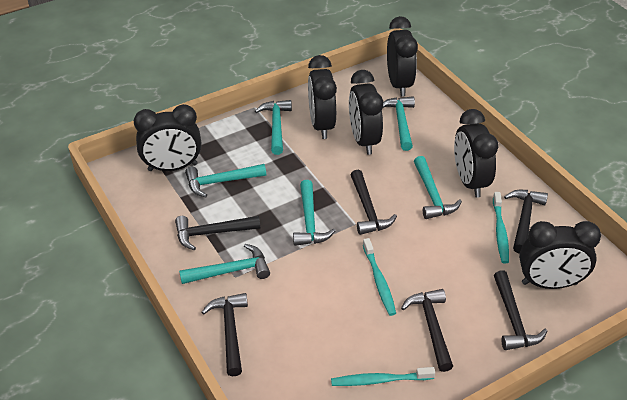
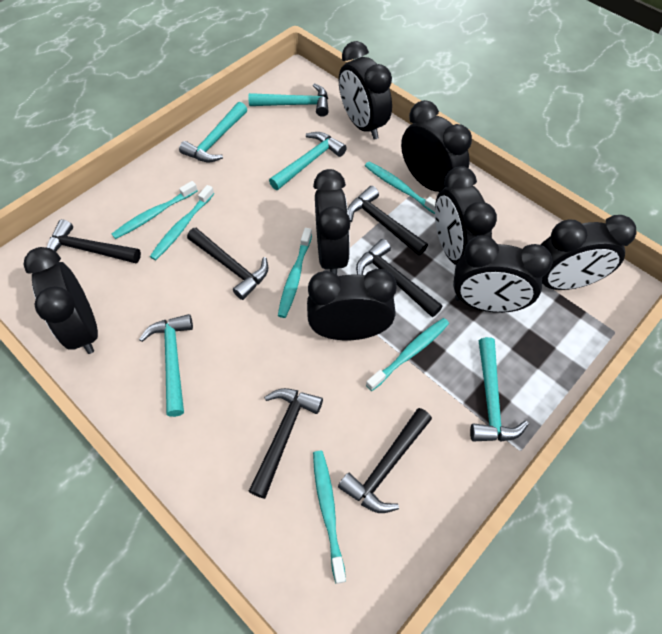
black clock: [134,104,201,171] [308,55,337,139] [349,70,383,155] [387,16,418,97] [454,109,498,198] [519,221,601,289] = 6 -> [23,247,98,354] [307,269,397,340] [313,169,351,274] [339,41,392,140] [401,100,472,192] [435,166,497,265] [453,236,553,313] [541,215,636,290] = 8
turquoise hammer: [179,244,270,284] [185,164,266,197] [255,100,292,155] [293,180,336,246] [383,96,415,151] [414,156,462,219] = 6 -> [139,314,193,417] [179,102,247,162] [248,83,329,117] [269,132,347,190] [470,337,529,442] = 5
turquoise toothbrush: [331,367,435,386] [363,238,396,316] [493,192,509,263] = 3 -> [112,181,198,239] [150,185,214,260] [278,228,312,318] [313,451,346,584] [365,162,436,214] [366,318,449,391] = 6

